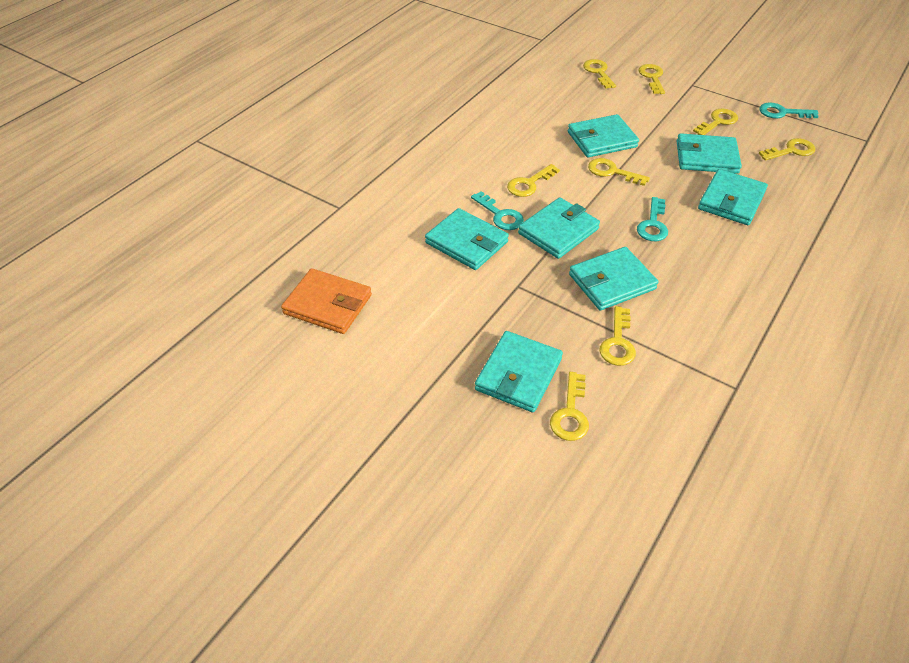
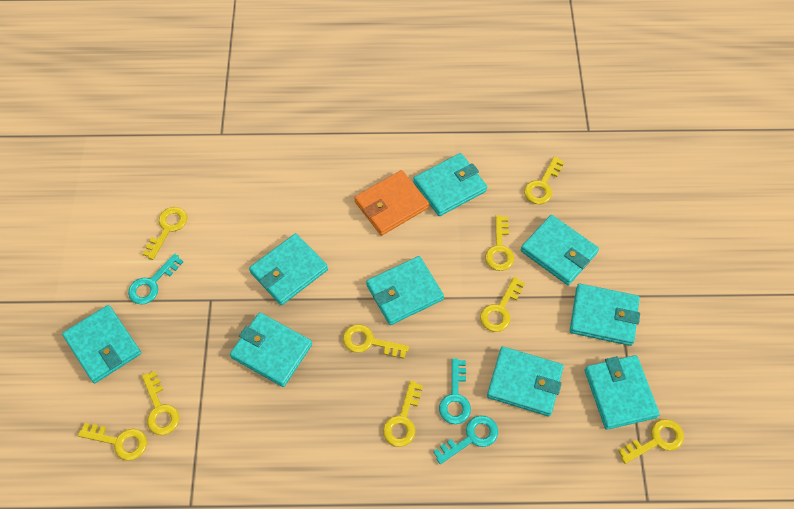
turquoise wallet: [425,208,509,270] [475,331,563,412] [518,197,600,259] [568,114,639,157] [569,247,658,310] [677,133,742,174] [698,169,768,225] = 7 -> [62,305,141,383] [230,312,312,387] [249,233,328,305] [366,256,444,325] [413,153,487,216] [487,346,564,416] [521,215,599,285] [570,284,640,346] [585,355,660,430] = 9
yellow key: [507,164,560,197] [550,372,589,441] [583,59,616,88] [588,158,650,186] [600,306,636,366] [638,64,665,94] [693,109,738,135] [759,138,816,161] = 8 -> [78,423,147,461] [142,207,187,260] [142,371,179,435] [343,324,409,359] [383,381,423,447] [480,277,525,332] [485,215,514,271] [524,156,564,204] [618,419,684,464] = 9

